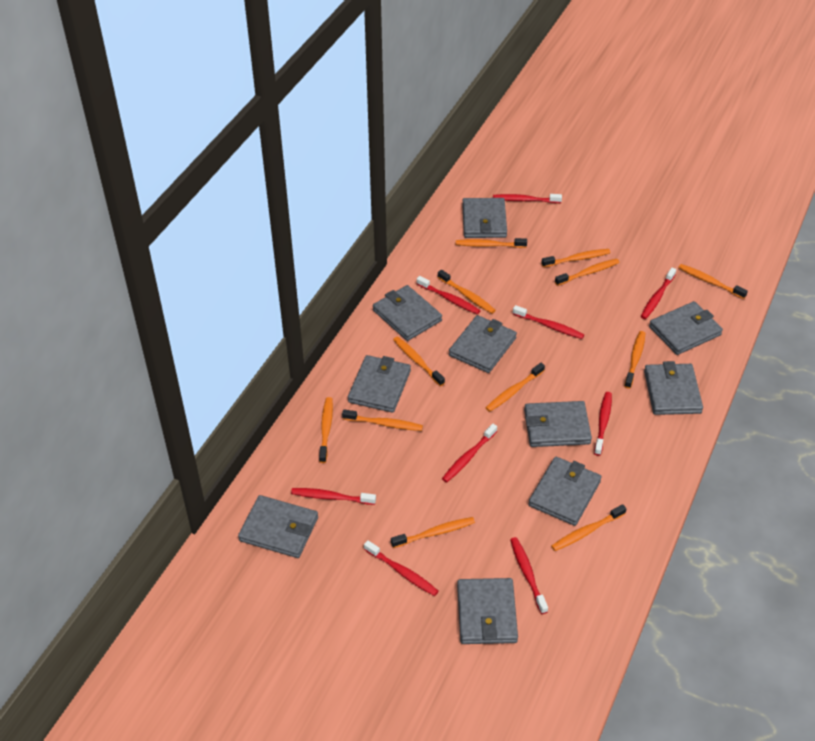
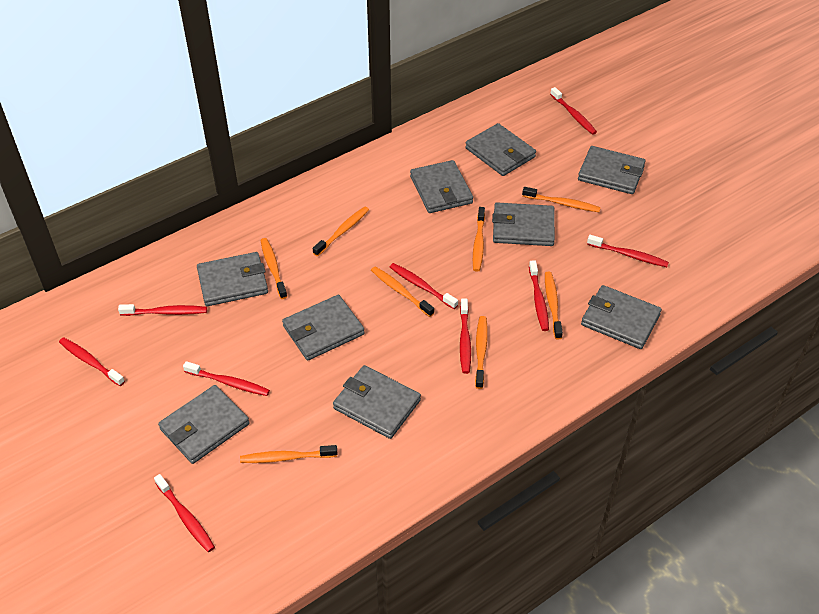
grey wallet: [238,495,318,558] [348,355,411,413] [373,285,442,341] [449,315,517,373] [457,578,518,644] [462,198,507,238] [524,401,592,447] [528,457,602,526] [644,361,703,415] [649,301,723,355] = 10 -> [158,385,250,464] [197,252,268,306] [282,295,365,361] [333,365,421,439] [410,160,473,213] [465,123,536,176] [492,203,555,246] [578,146,645,194] [581,285,662,349] = 9
orange toothbrush: [319,397,333,463] [342,409,423,431] [391,517,475,548] [393,336,445,386] [438,270,496,314] [456,238,527,248] [486,363,545,412] [541,249,610,267] [551,504,627,551] [555,259,620,286] [624,331,646,389] [678,264,748,299] = 12 -> [240,445,337,463] [261,238,287,299] [313,207,369,256] [371,266,434,317] [473,207,485,272] [475,316,488,389] [522,187,601,212] [545,272,563,340] = 8

